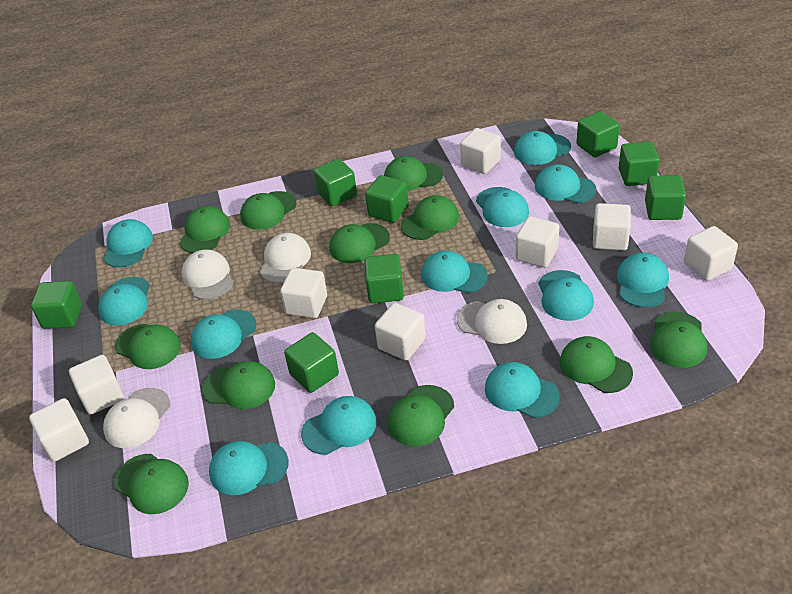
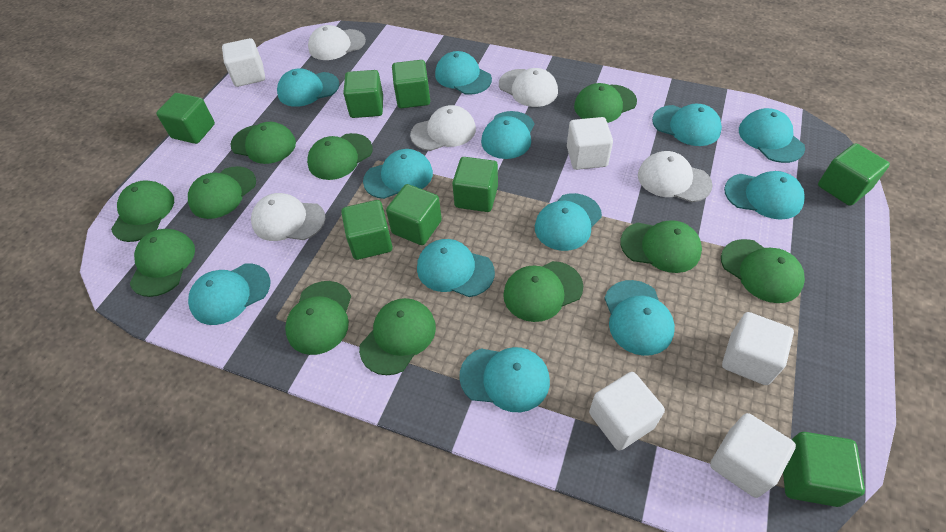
white cap: [103,388,170,448] [182,249,233,300] [260,233,311,283] [457,299,527,344] = 4 -> [251,193,325,241] [308,25,366,60] [410,105,476,151] [499,68,558,107] [638,151,713,202] = 5
white cube: [29,398,89,462] [69,355,124,415] [280,268,327,318] [375,303,426,360] [460,128,501,174] [516,216,560,268] [593,203,631,250] [684,226,738,281] = 8 -> [222,38,265,87] [567,117,613,170] [589,372,665,451] [710,413,796,498] [722,312,794,385] = 5

